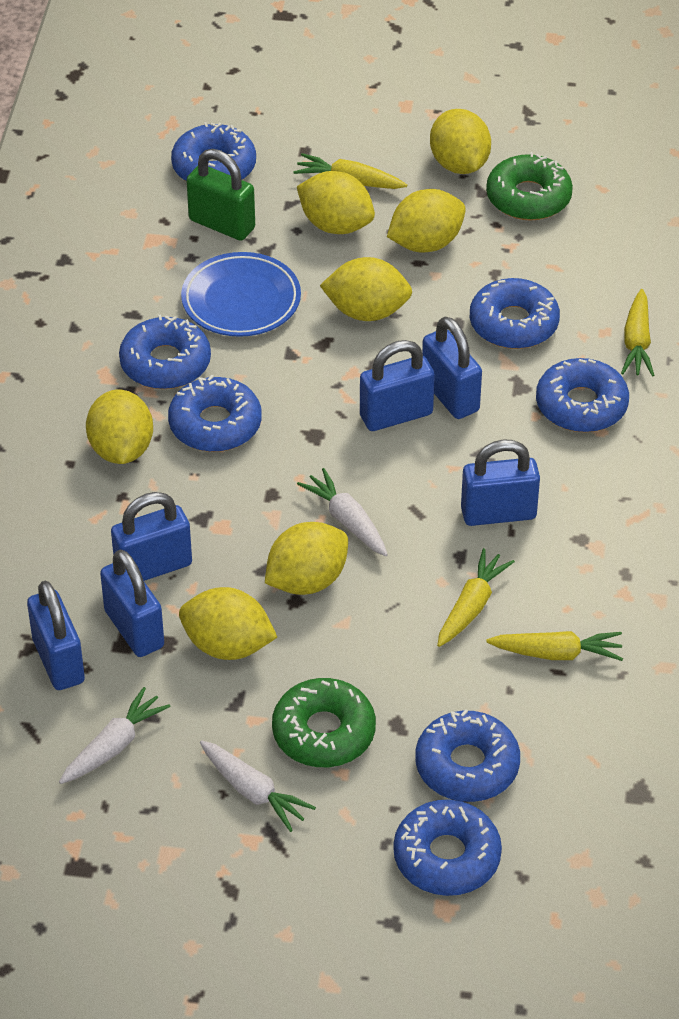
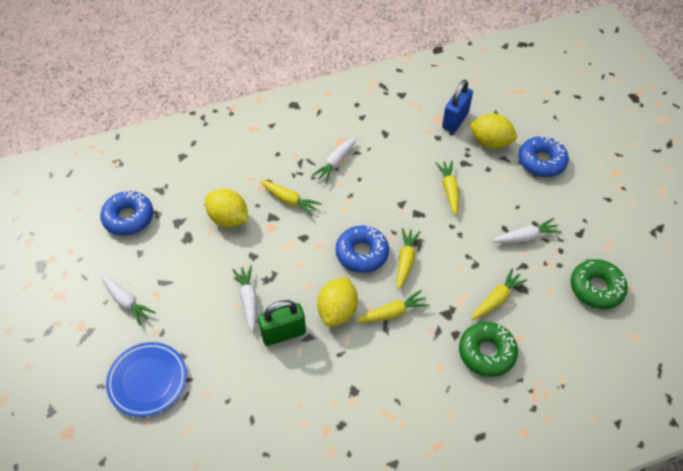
blue donut: [119,315,211,389] [168,375,262,452] [171,122,256,182] [393,799,502,896] [415,709,520,802] [470,278,560,349] [536,358,629,432] = 7 -> [100,190,153,236] [336,225,389,273] [519,135,569,177] = 3
blue padlock: [27,581,85,690] [100,550,164,657] [111,492,192,581] [360,340,435,431] [422,317,482,419] [461,439,540,526] = 6 -> [442,80,473,133] = 1
white carrot: [59,687,171,784] [200,740,316,832] [297,468,388,556] = 3 -> [101,274,156,326] [232,265,257,332] [311,137,356,183] [492,218,562,243] = 4
yellow carrot: [293,153,407,189] [437,548,515,647] [486,631,623,661] [621,289,654,377] = 4 -> [260,181,322,216] [355,290,429,323] [397,228,420,290] [435,161,459,215] [471,268,528,320] = 5
yellow lemon: [86,389,153,464] [179,587,277,660] [265,522,348,595] [297,171,375,234] [320,257,412,321] [387,189,466,252] [430,109,491,174] = 7 -> [205,189,248,227] [317,277,358,327] [469,114,517,149] = 3

